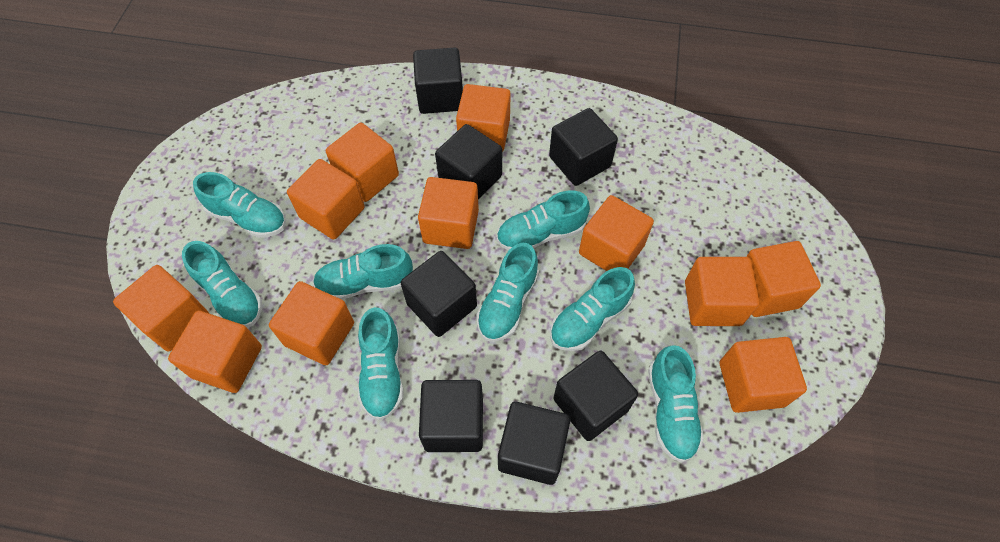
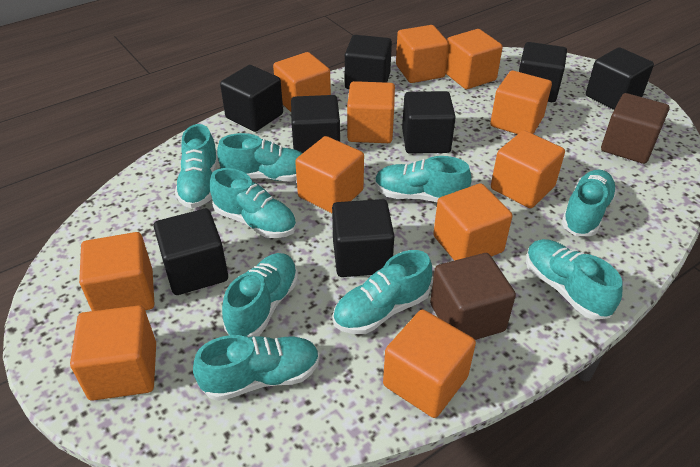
black cube: [401,251,477,337] [413,48,463,114] [419,380,483,452] [435,124,502,199] [498,402,571,485] [549,108,618,186] [554,350,638,441] = 7 -> [154,209,228,295] [220,65,283,132] [291,95,340,153] [332,199,394,277] [345,35,392,89] [402,91,456,154] [519,42,567,102] [586,47,654,110] = 8
brown cube: none = 0 -> [430,253,516,340] [601,93,669,164] = 2
turquoise shoe: [182,241,262,328] [193,172,286,238] [313,244,413,300] [358,307,404,420] [477,243,539,342] [497,190,590,251] [550,267,635,351] [648,345,704,463] = 8 -> [175,124,218,208] [193,335,320,401] [210,168,296,238] [217,133,302,181] [222,253,298,337] [333,250,432,334] [375,156,472,202] [526,239,623,320] [561,169,617,236] = 9

